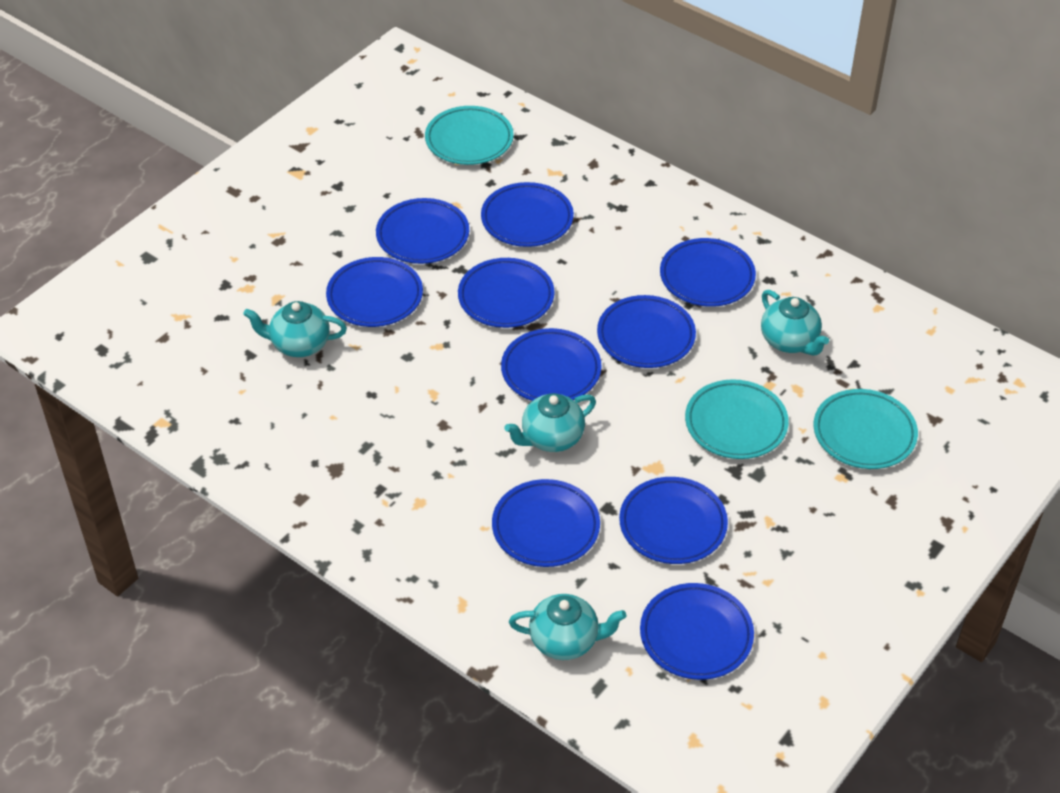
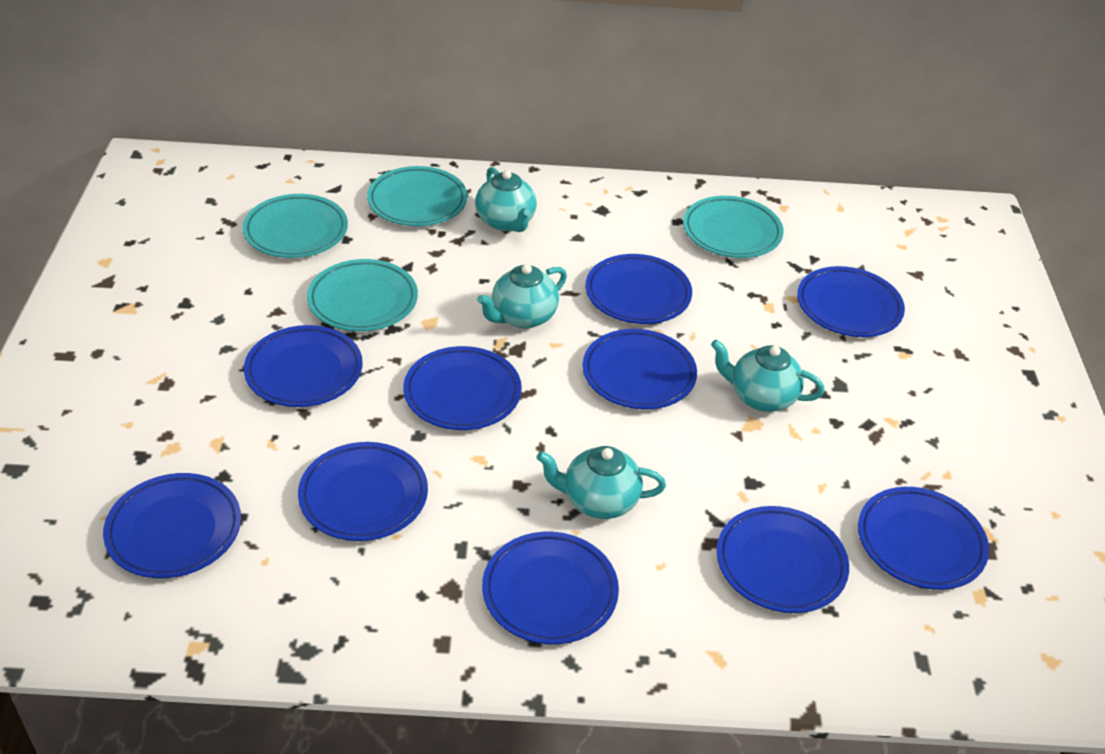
turquoise plate: [425,106,514,165] [685,379,789,459] [813,389,918,469] = 3 -> [243,194,348,258] [307,259,418,331] [367,166,467,226] [683,196,784,258] = 4

